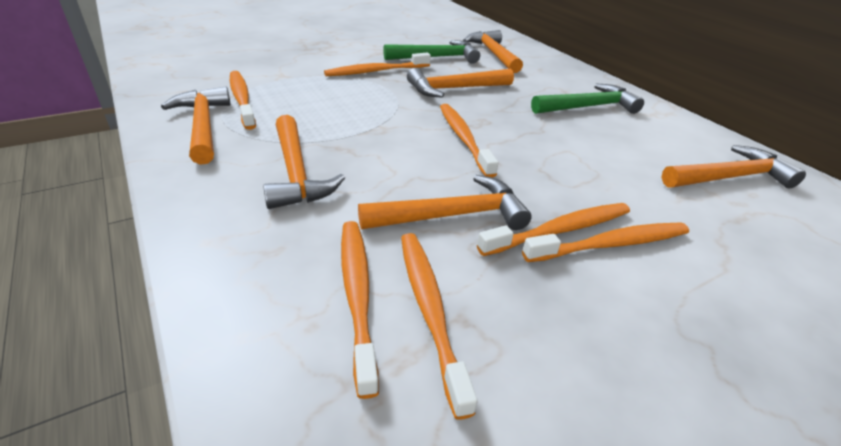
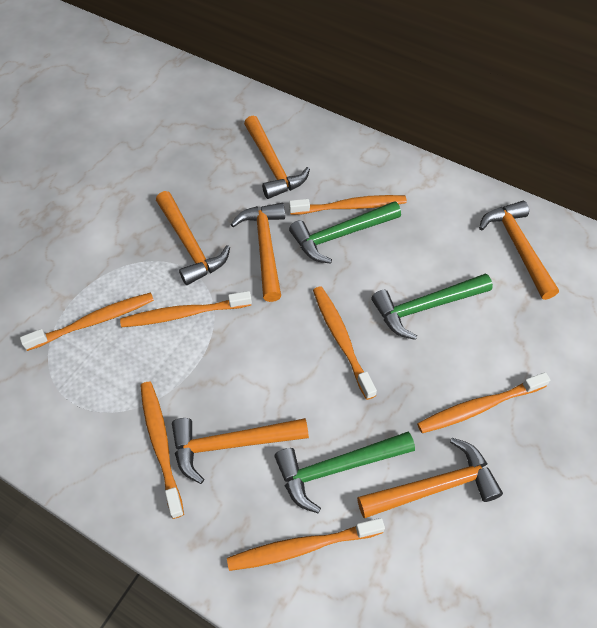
green hammer: [383,40,480,64] [531,84,644,114] = 2 -> [274,432,415,513] [289,201,401,264] [371,274,493,340] = 3

